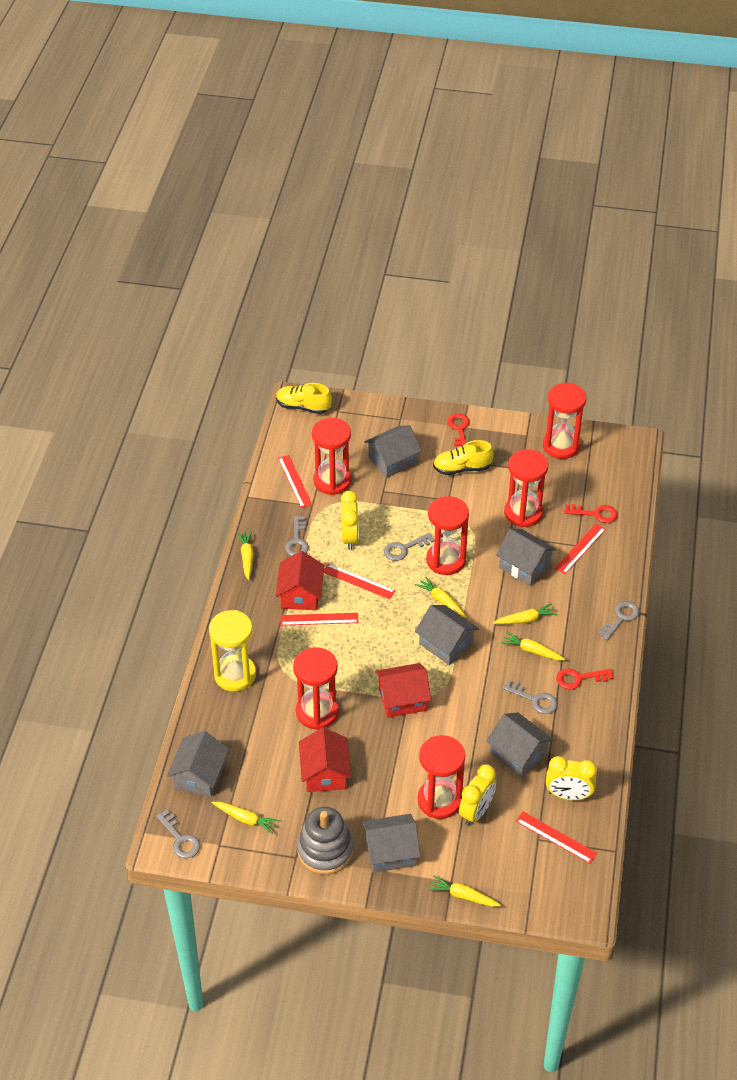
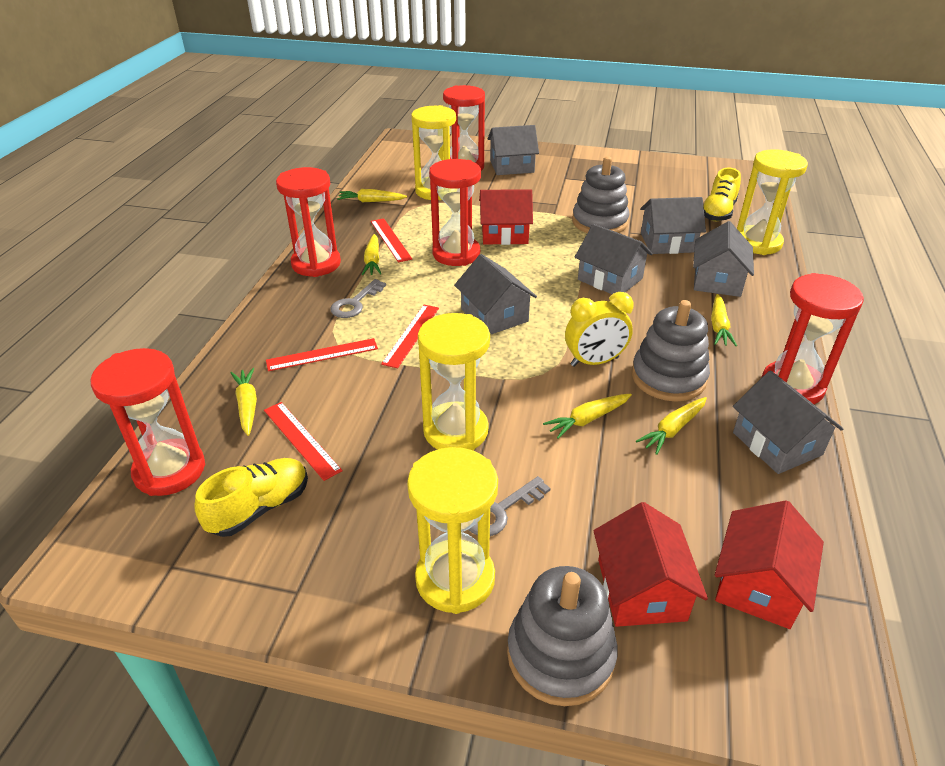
grey key: [156,810,200,859] [285,516,309,556] [384,533,434,561] [502,680,558,714] [598,601,640,640] = 5 -> [330,279,386,318] [468,476,550,536] = 2
grey stacking toy: [297,807,353,875] = 1 -> [507,566,618,706] [572,156,629,233] [632,300,710,401] = 3
red hourglass: [293,647,339,730] [312,418,352,495] [418,735,465,819] [426,496,469,575] [504,449,548,527] [543,382,587,459] = 6 -> [91,348,205,496] [276,167,341,277] [429,159,481,266] [443,85,485,171] [762,273,864,404] = 5
red key: [447,413,470,448] [556,669,613,690] [564,504,618,523] = 3 -> none = 0
red ruler: [278,455,312,508] [280,613,358,626] [324,563,395,599] [516,811,597,863] [555,524,606,574] = 5 -> [264,402,343,481] [266,338,378,371] [371,218,412,263] [381,305,439,368] = 4
yellow clock: [340,491,359,550] [459,764,496,826] [546,756,597,800] = 3 -> [565,292,634,367] = 1
yellow hourglass: [209,610,256,692] = 1 -> [407,447,498,614] [411,105,456,200] [418,313,490,450] [737,149,808,255] = 4

